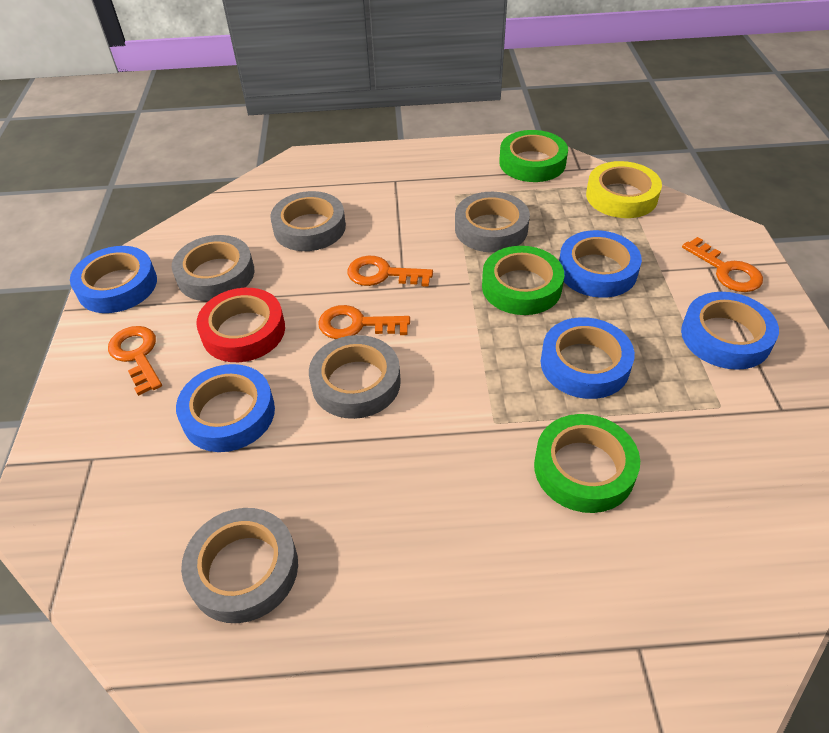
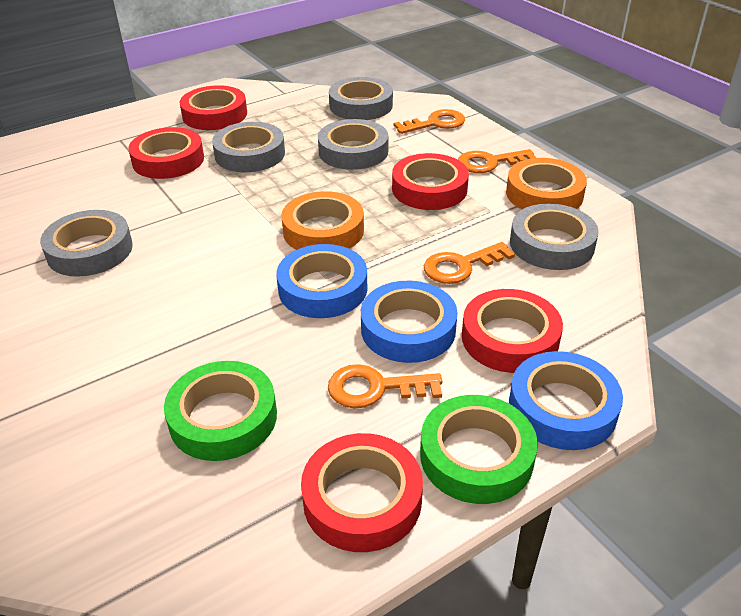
blue tape: [70,246,157,313] [176,364,275,452] [541,317,635,399] [559,230,642,298] [681,292,779,370] = 5 -> [276,244,367,318] [361,281,458,363] [509,351,623,450] = 3
green tape: [482,246,564,315] [499,130,568,182] [534,414,640,513] = 3 -> [164,361,277,461] [420,395,538,504] = 2
orange tape: none = 0 -> [281,191,364,250] [506,158,587,209] = 2
red tape: [196,288,285,362] = 1 -> [128,127,204,179] [179,85,247,130] [301,433,423,552] [392,153,469,210] [462,289,563,373] = 5
yellow tape: [586,161,662,218] = 1 -> none = 0

